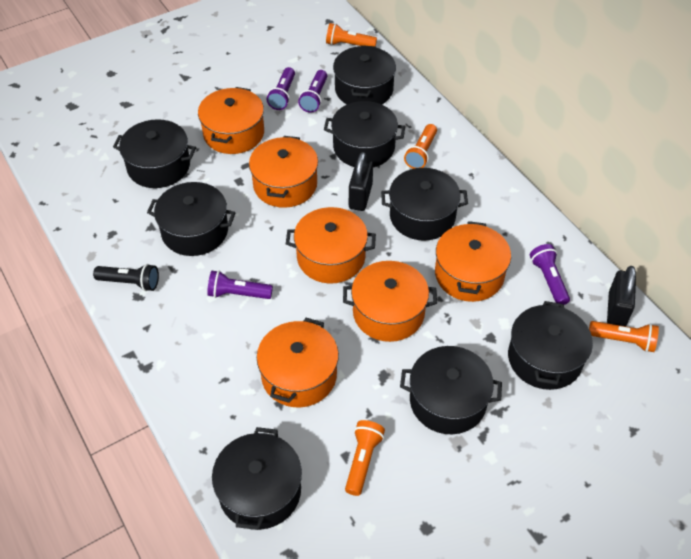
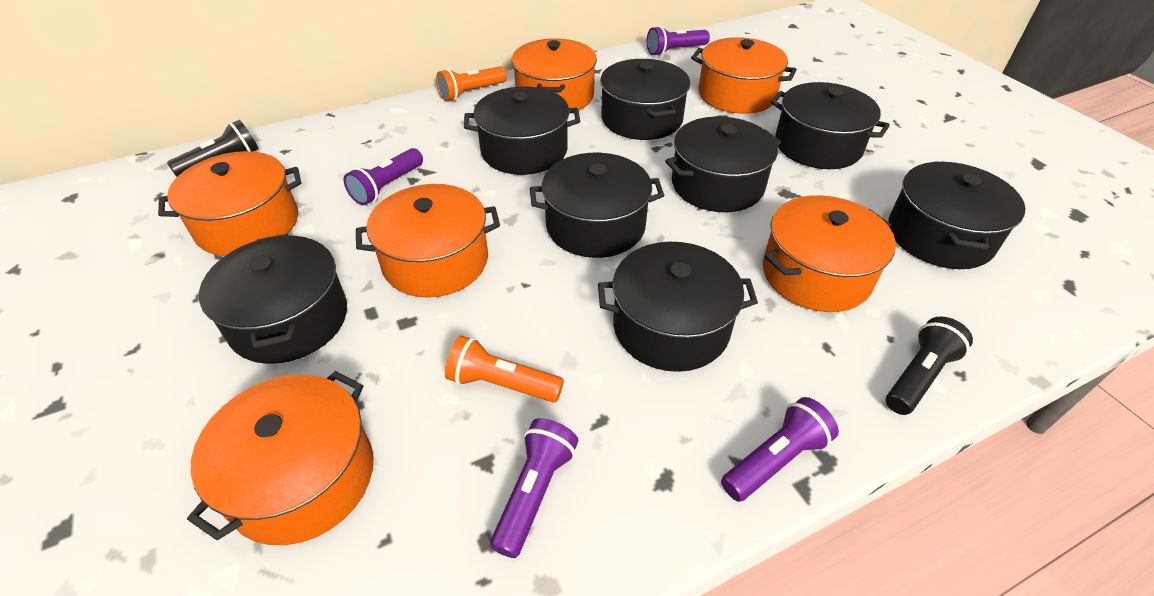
black flashlight: [93,264,159,291] = 1 -> [167,120,258,177] [886,317,973,415] = 2
black padlock: [349,152,373,211] [607,266,636,326] = 2 -> none = 0
orange flashlight: [326,23,377,46] [345,420,385,496] [404,124,437,169] [589,321,659,352] = 4 -> [436,66,507,101] [445,336,564,403] = 2

